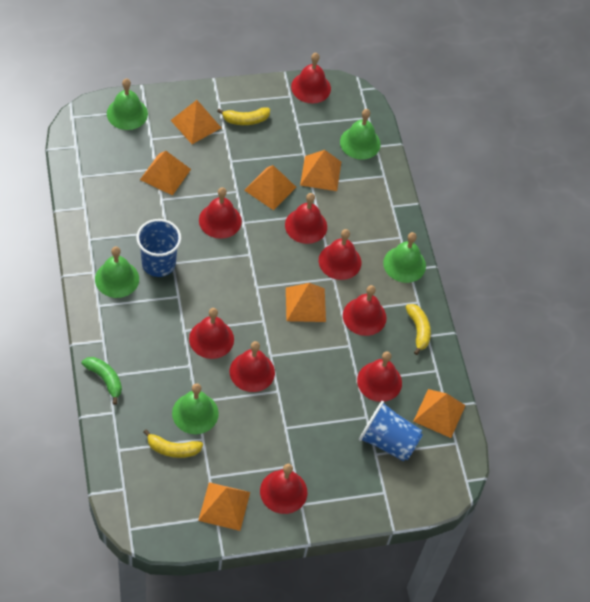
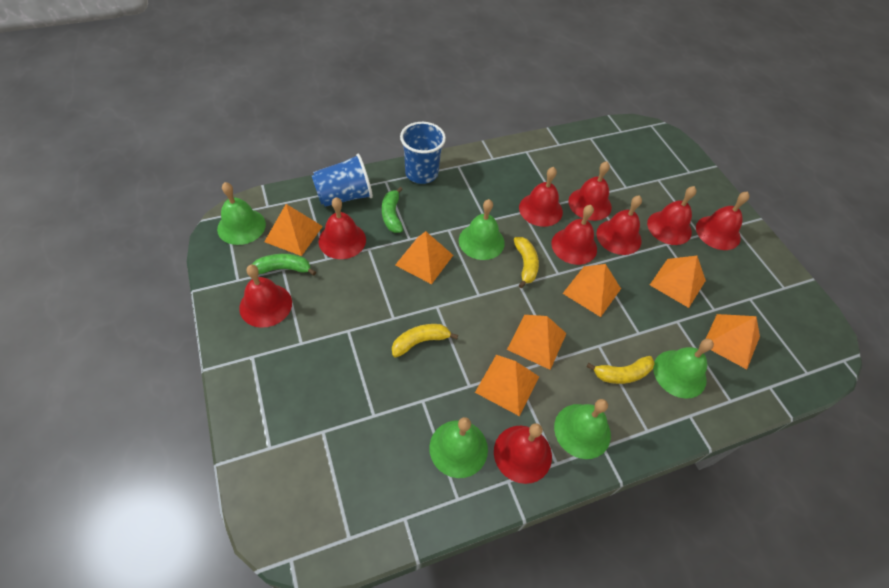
green banana: [82,357,122,405] = 1 -> [252,254,316,275] [382,187,403,233] = 2

